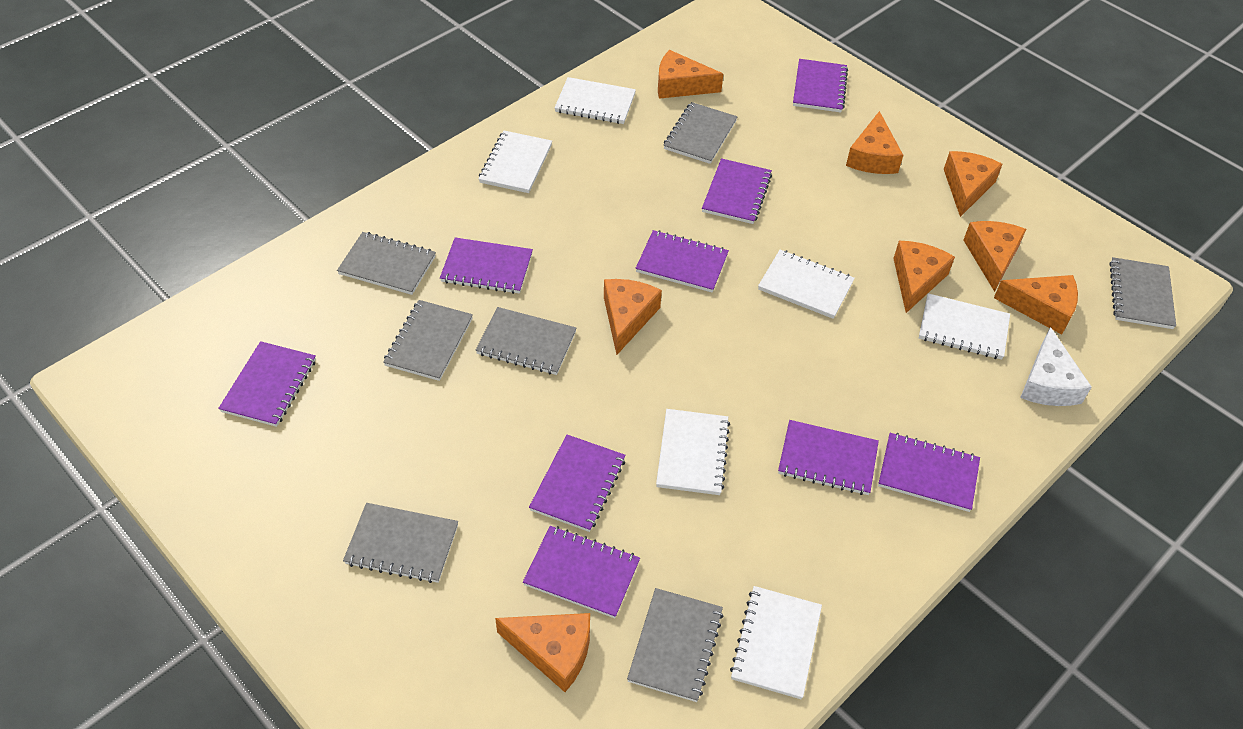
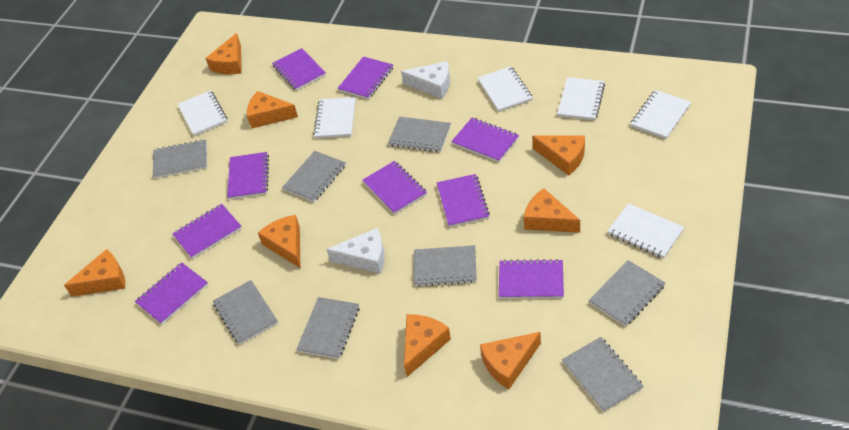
grey notebook: [337,232,436,295] [343,503,458,583] [383,300,473,381] [476,307,576,375] [627,588,724,702] [663,102,737,164] [1109,257,1176,329] = 7 -> [153,139,207,178] [213,280,278,345] [282,151,346,202] [296,297,360,359] [388,116,451,152] [414,245,477,287] [562,337,643,412] [589,260,665,327] = 8
white cheese: [1020,327,1092,406] = 1 -> [326,228,384,273] [401,61,450,99] = 2

